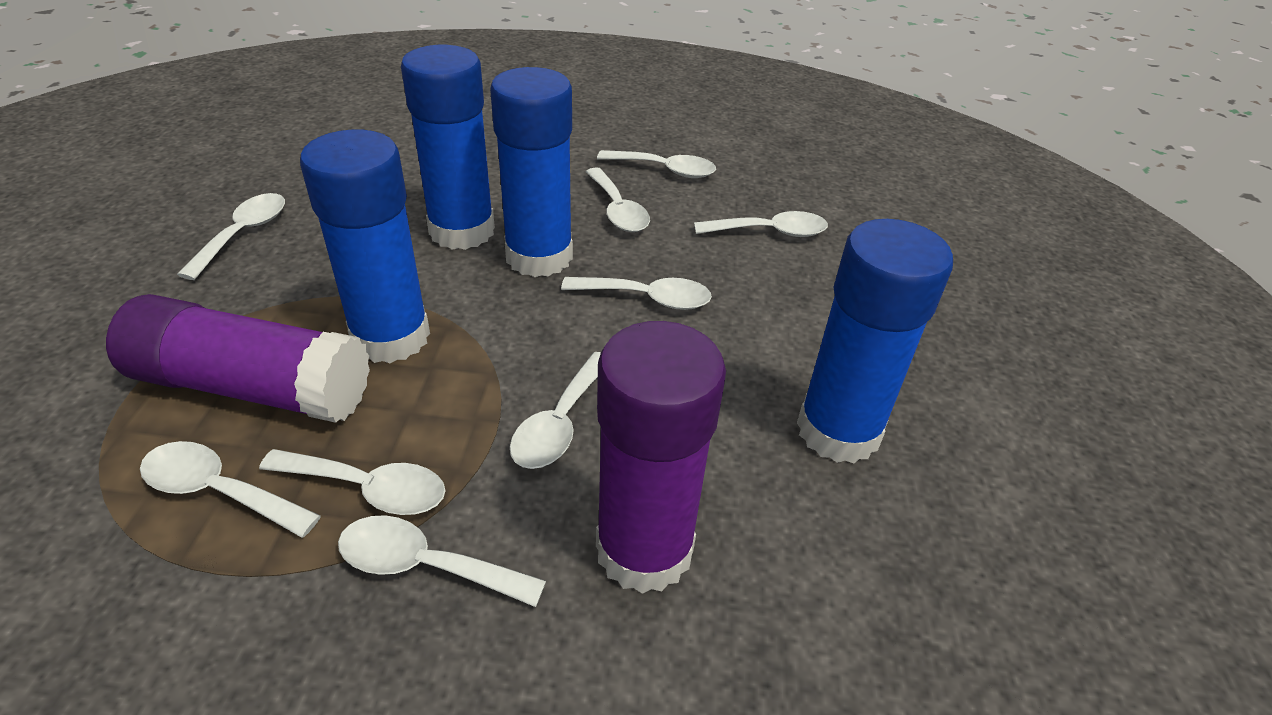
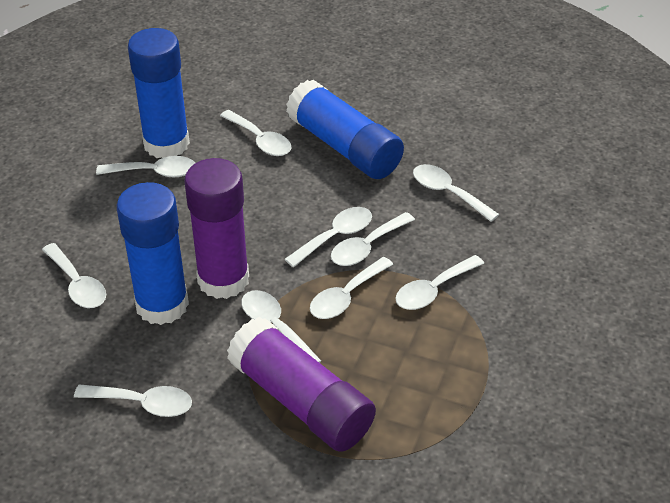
blue glue stick: [300,129,430,363] [401,45,495,250] [490,67,573,277] [797,219,953,463] = 4 -> [117,182,189,325] [128,28,190,158] [286,80,404,179] = 3
white spoon: [140,441,321,538] [177,193,285,280] [259,449,445,515] [338,515,546,607] [510,352,601,469] [561,277,712,310] [586,167,650,232] [597,150,716,178] [694,211,828,237] = 9 -> [42,243,106,308] [74,385,192,417] [96,156,195,177] [220,110,292,156] [241,290,321,363] [285,207,372,267] [310,257,393,319] [331,212,415,266] [395,255,484,310] [413,164,499,222] = 10

